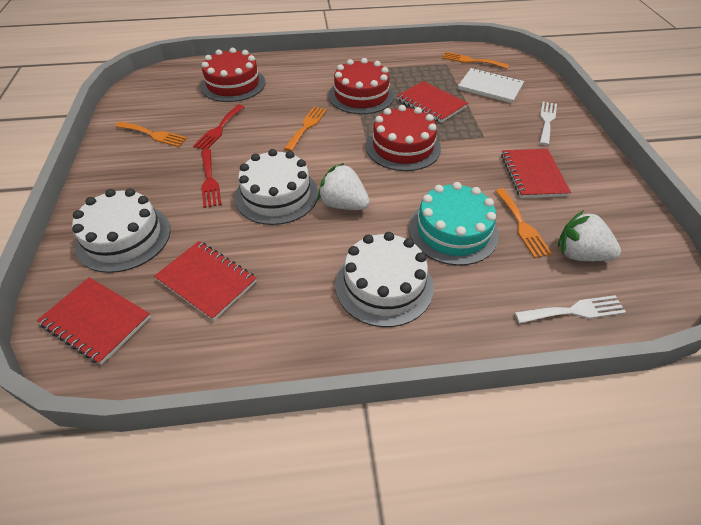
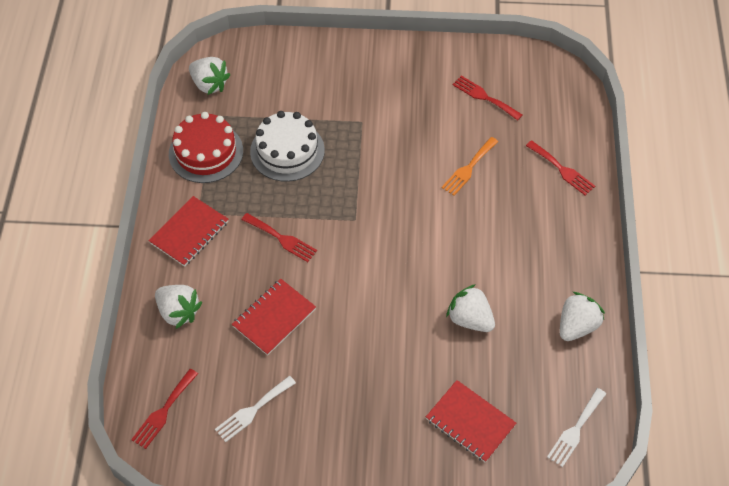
orange fork: [115,122,188,147] [284,107,327,151] [442,52,509,69] [495,188,552,258] = 4 -> [442,137,498,196] = 1
red cake: [200,48,266,102] [328,58,395,114] [366,105,441,171] = 3 -> [169,112,243,183] = 1
red fork: [193,105,244,150] [201,149,221,208] = 2 -> [131,369,198,449] [241,213,317,262] [453,75,522,121] [526,140,595,195] = 4
red notebook: [37,277,151,365] [154,241,257,321] [397,81,468,123] [501,149,571,198] = 4 -> [148,196,228,267] [232,279,316,355] [426,380,516,462] = 3
turquoise cake: [408,182,499,266] = 1 -> none = 0
white cake: [72,188,171,273] [235,149,318,225] [335,232,434,327] = 3 -> [250,111,325,182] = 1
white notebook: [458,68,524,103] = 1 -> none = 0
white strawberry: [318,163,370,210] [558,210,621,261] = 2 -> [155,285,202,329] [189,57,230,95] [446,284,495,332] [560,292,605,341] = 4

